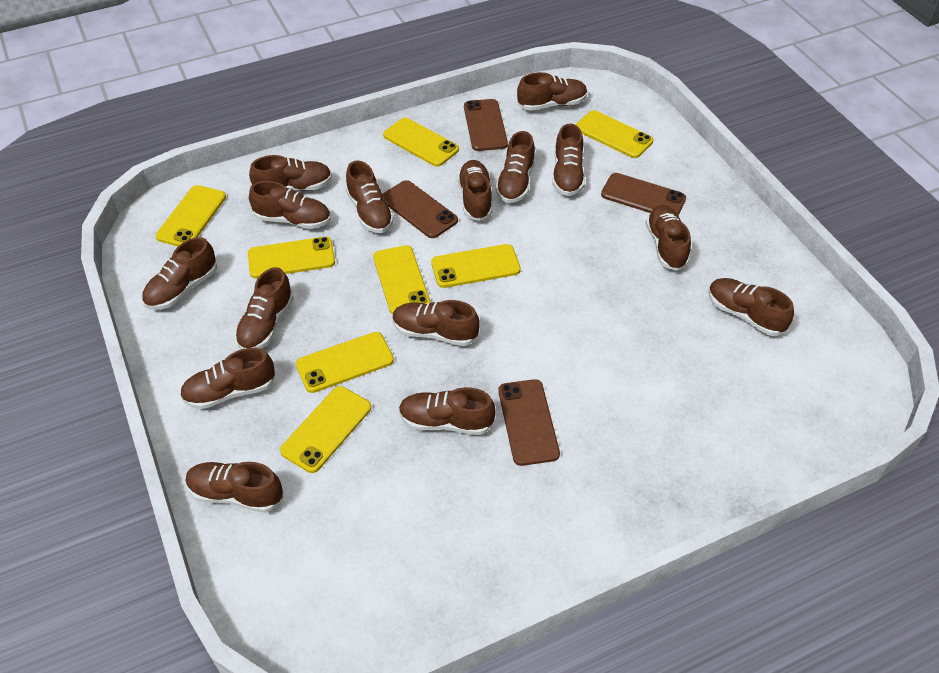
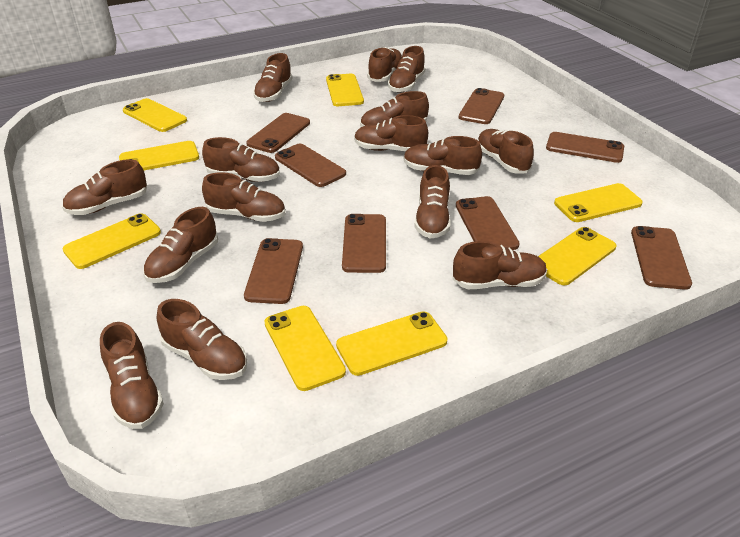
brown phone: [382,180,458,238] [464,99,508,151] [498,379,560,466] [601,173,686,215] = 4 -> [244,238,303,304] [246,113,310,153] [275,144,346,187] [342,214,386,273] [456,196,520,250] [459,88,504,124] [546,132,624,163] [631,226,692,290] = 8

